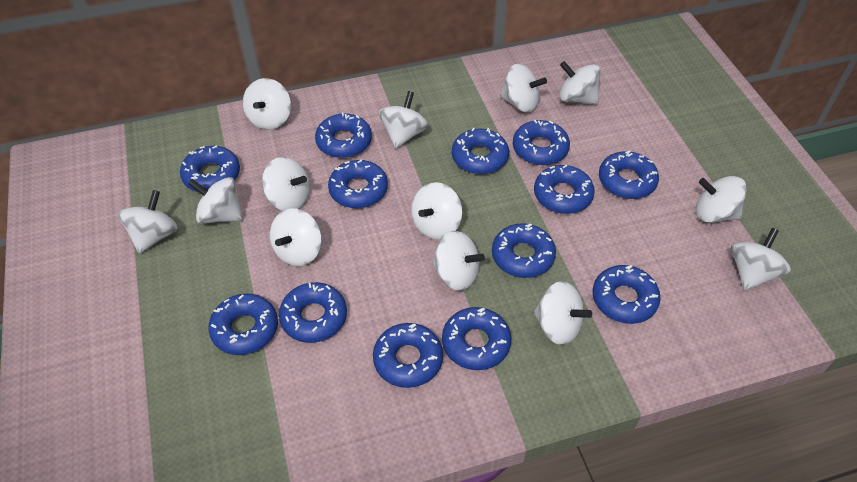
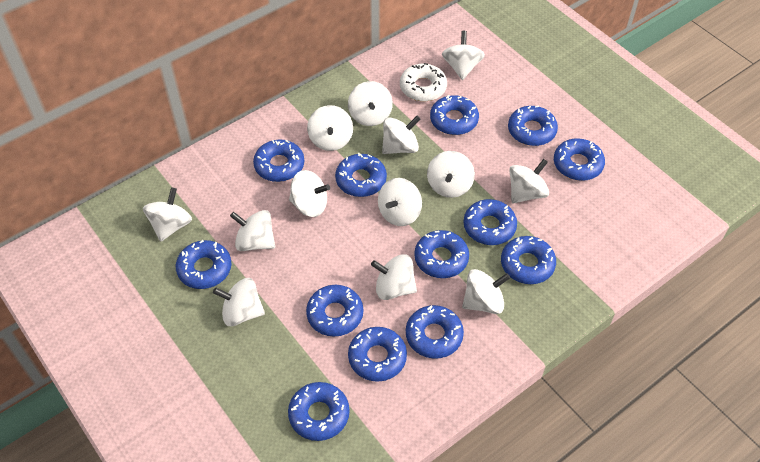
white donut: none = 0 -> [400,63,447,101] = 1

